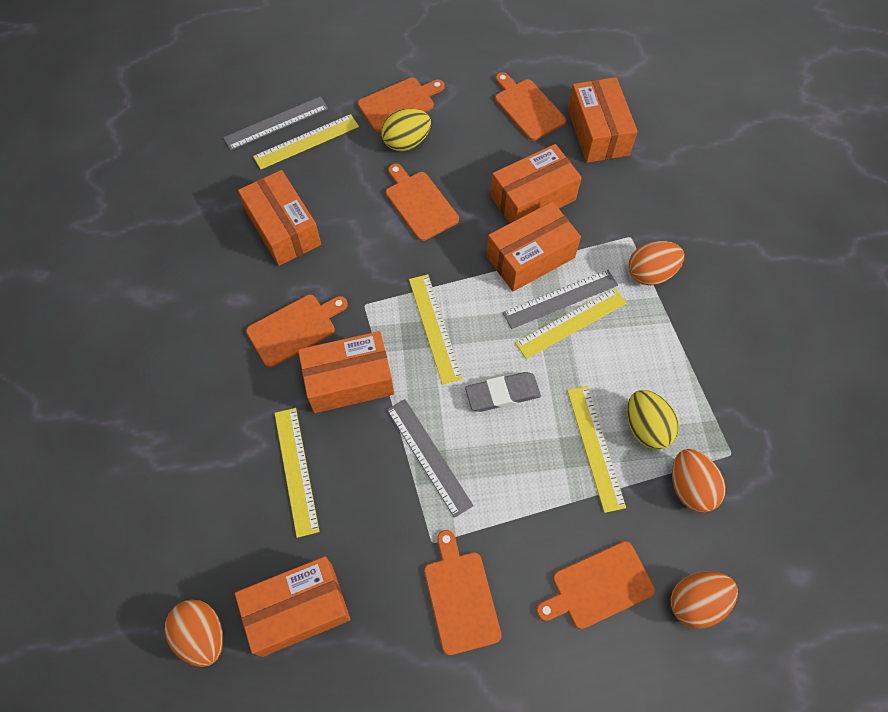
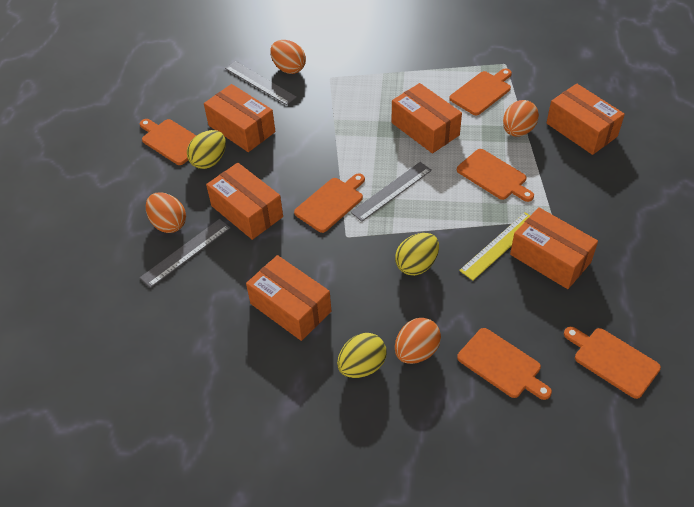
grey eraser: [465,372,541,412] = 1 -> none = 0
yellow egg: [381,108,431,151] [627,390,679,449] = 2 -> [187,130,226,169] [337,333,387,378] [395,233,439,276] = 3
yellow ruler: [253,114,359,169] [274,408,320,538] [409,274,462,384] [515,288,627,359] [567,386,626,513] = 5 -> [459,212,530,281] = 1

